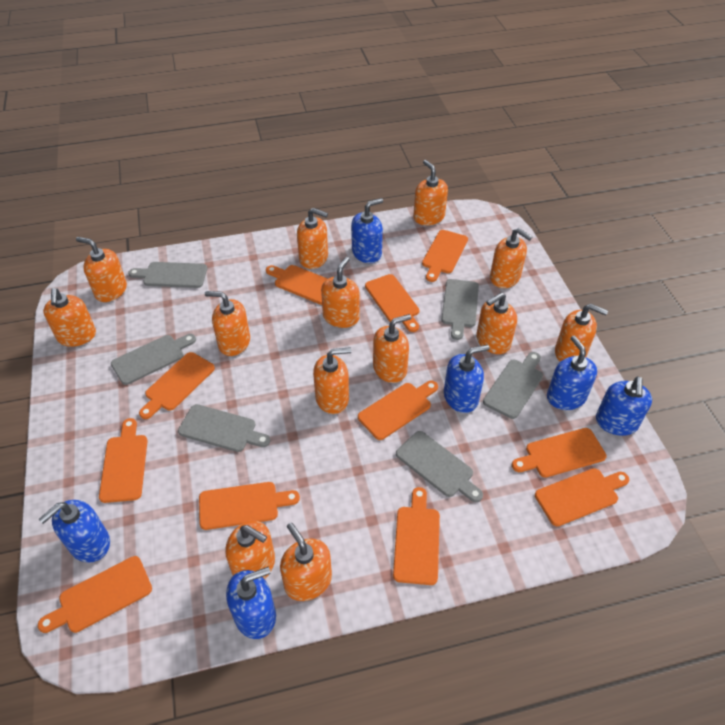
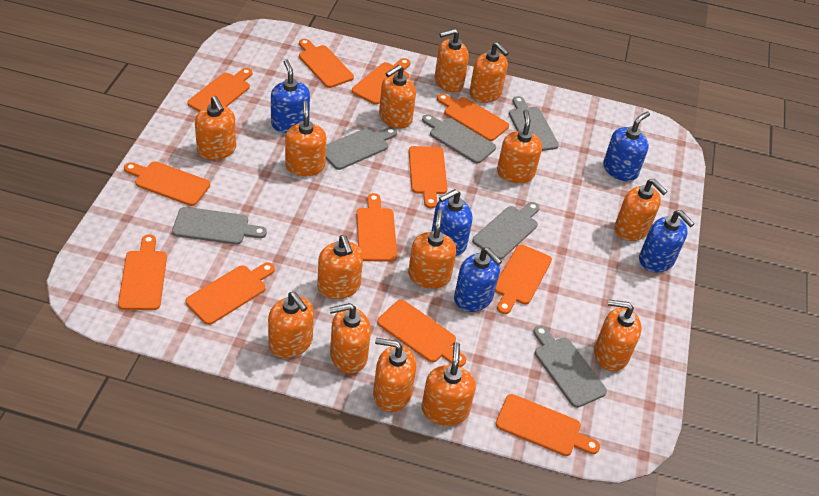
blue soap dispenser: [38,500,110,562] [226,567,276,639] [351,198,383,263] [444,345,490,413] [547,335,597,410] [596,377,652,436] = 6 -> [271,59,310,133] [431,189,472,256] [454,247,502,312] [603,111,650,181] [639,210,695,273] = 5
orange cutting board: [38,556,152,633] [99,418,147,503] [139,352,215,419] [199,482,300,530] [266,265,328,305] [358,381,438,440] [365,274,419,332] [393,487,440,585] [422,230,468,282] [512,428,607,478] [535,468,629,527] = 11 -> [118,234,167,310] [124,161,210,206] [186,262,275,325] [187,68,252,112] [299,39,354,88] [352,58,410,105] [356,193,397,261] [377,300,466,367] [409,146,447,208] [437,94,509,141] [495,244,552,314] [496,394,600,456] = 12
orange soap dispenser: [43,288,96,347] [76,237,127,302] [205,291,250,356] [225,521,275,579] [280,523,332,601] [297,208,328,269] [313,347,351,414] [321,257,360,328] [373,314,411,383] [413,160,448,225] [476,293,517,354] [490,228,533,288] [555,304,608,362] = 13 -> [195,96,236,160] [268,292,314,358] [285,101,327,176] [317,235,363,299] [329,303,371,374] [373,338,416,412] [379,65,416,129] [408,210,456,289] [421,342,476,426] [435,29,469,92] [469,42,509,103] [497,110,542,183] [594,300,642,371] [614,179,668,241] = 14

